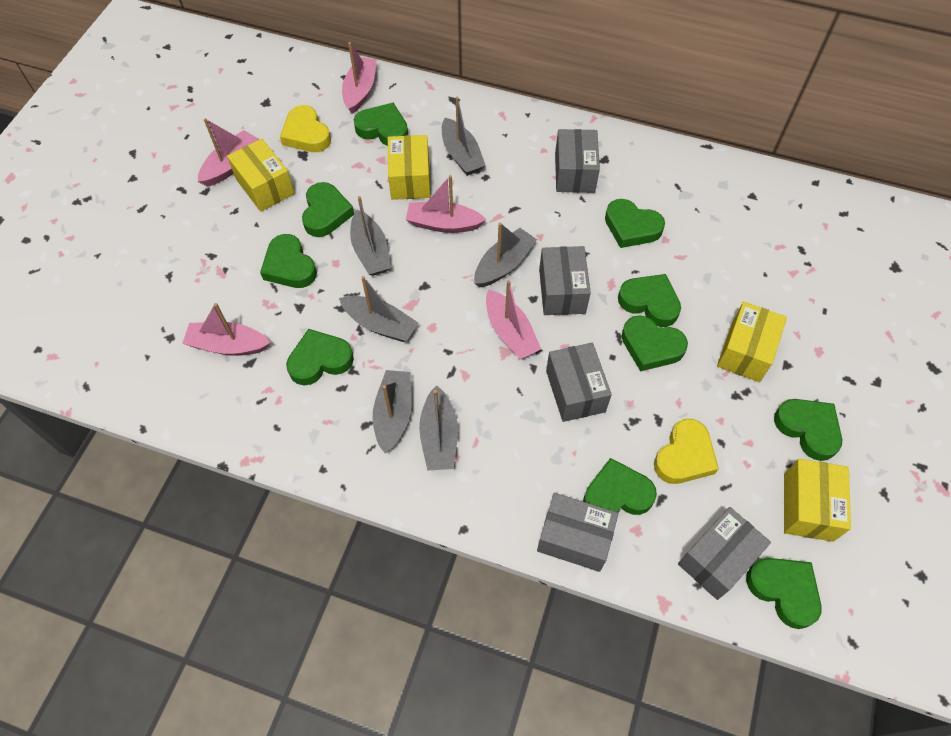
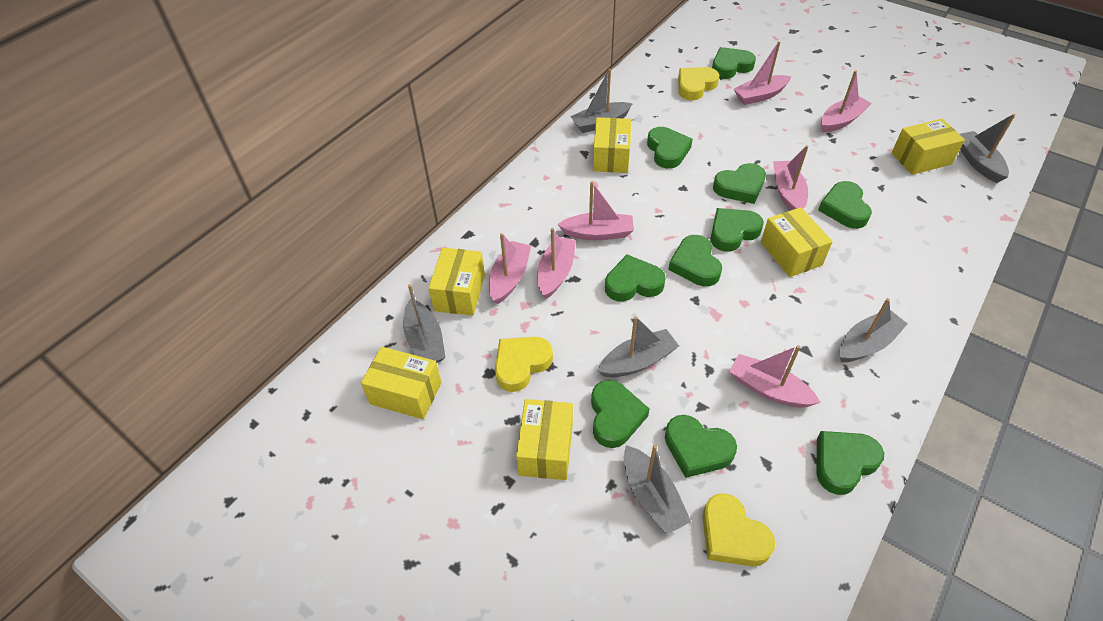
grey box: [537,493,618,572] [539,246,591,315] [546,343,612,422] [555,129,600,193] [678,507,771,600] = 5 -> none = 0
pink boat: [182,303,270,356] [198,118,259,187] [342,42,377,114] [406,175,486,233] [486,281,541,359] = 5 -> [489,233,531,304] [537,228,576,299] [558,181,634,240] [729,345,821,408] [734,41,791,105] [773,145,808,211] [821,70,872,133] = 7
yellow box: [227,139,295,212] [388,135,431,200] [717,302,787,382] [784,459,851,542] = 4 -> [361,347,442,419] [428,248,485,316] [516,399,573,480] [593,117,631,173] [761,207,833,277] [892,119,965,175] = 6
yellow heart: [280,105,331,152] [654,419,719,484] = 2 -> [495,337,553,392] [678,67,719,100] [703,493,775,566] = 3

